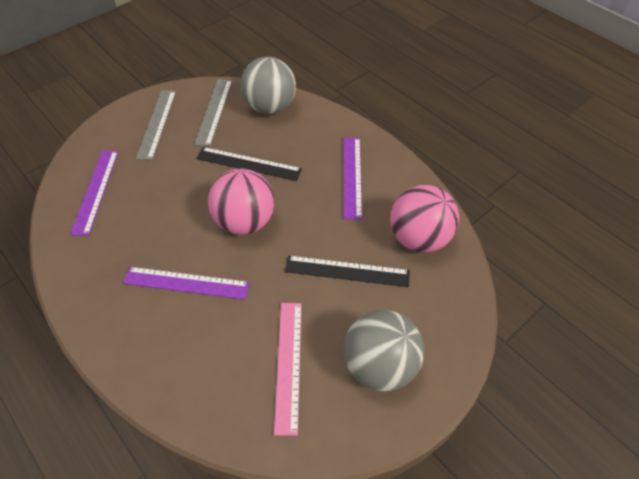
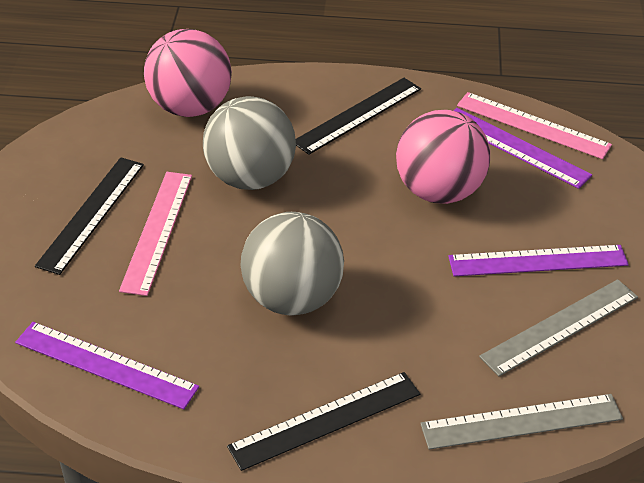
black ruler: [196,147,302,181] [285,255,410,287] = 2 -> [35,157,144,275] [227,372,420,471] [296,78,421,155] = 3
pink ruler: [274,303,302,436] = 1 -> [119,172,192,296] [457,92,612,159] = 2

